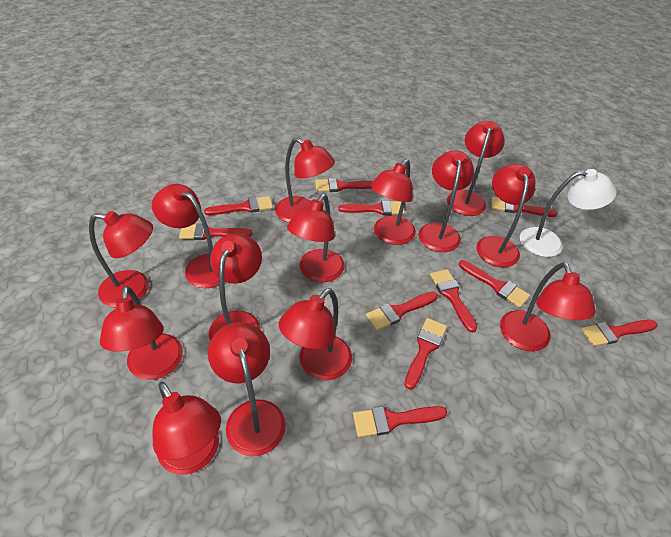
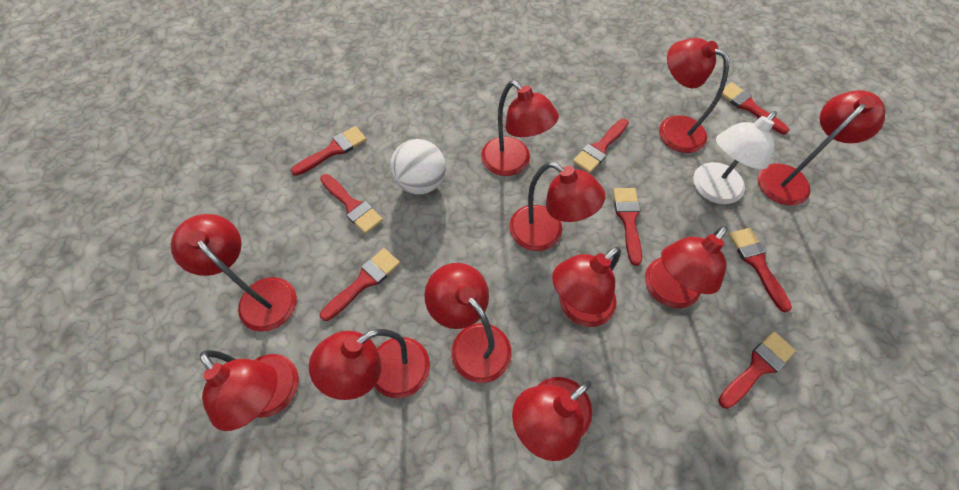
red brush: [179,223,252,240] [204,196,273,215] [315,178,373,192] [338,200,405,215] [353,406,447,437] [366,292,438,331] [404,318,447,390] [430,269,477,333] [459,260,530,308] [491,197,557,217] [581,320,658,347] = 11 -> [291,126,367,176] [320,174,383,234] [320,248,400,321] [573,119,629,173] [613,188,642,266] [718,332,796,409] [721,82,789,134] [729,228,792,312] = 8
red lamp: [89,211,153,307] [100,286,183,380] [152,184,219,288] [152,381,221,475] [208,322,286,456] [209,234,262,341] [275,138,335,223] [279,288,352,380] [287,194,345,283] [370,159,416,245] [419,151,474,252] [447,121,505,216] [477,164,535,267] [500,262,596,351] = 14 -> [171,214,297,332] [200,350,299,431] [309,329,430,400] [424,263,512,383] [481,81,559,176] [509,162,605,251] [512,377,592,461] [552,247,621,327] [645,226,728,308] [659,38,729,153] [758,90,885,206] = 11
white ball: none = 0 -> [390,139,446,195] = 1

